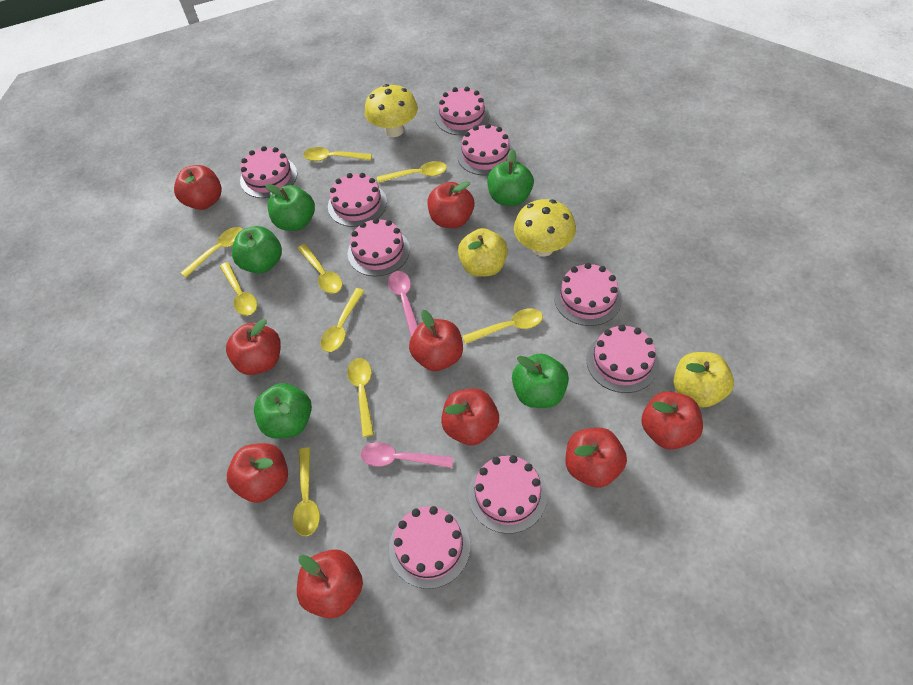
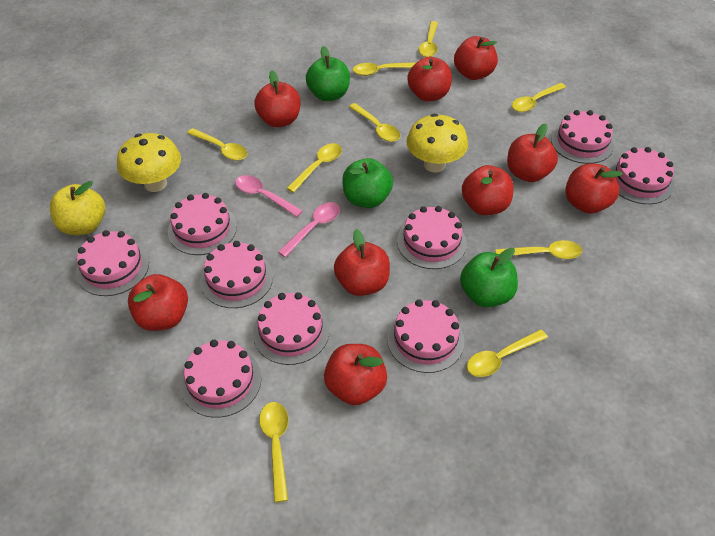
green apple: [232,226,282,274] [254,383,312,439] [265,184,315,231] [487,149,534,206] [512,353,569,408] = 5 -> [306,46,350,101] [342,158,393,208] [460,248,518,307] = 3
yellow apple: [458,228,508,277] [674,352,734,407] = 2 -> [50,181,105,235] = 1

